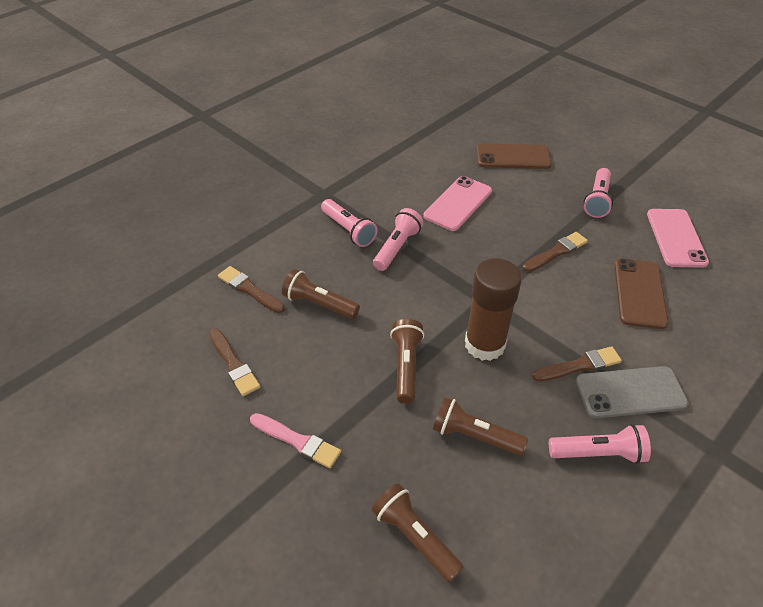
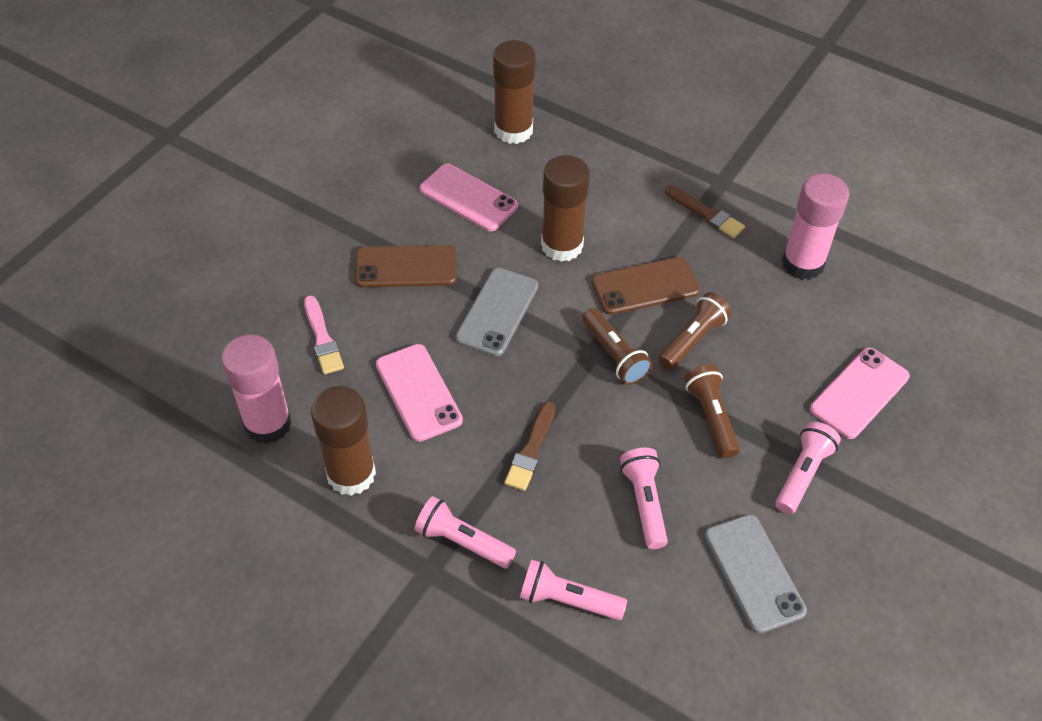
brown brush: [209,328,260,396] [218,266,285,313] [523,232,588,272] [532,346,622,382] = 4 -> [504,402,556,491] [665,185,745,238] = 2
brown flashlight: [282,269,360,319] [372,483,464,582] [390,319,424,403] [433,397,528,456] = 4 -> [582,308,652,385] [658,292,732,370] [684,364,740,458] = 3
brown glue stick: [465,258,522,361] = 1 -> [311,386,376,496] [493,40,536,144] [541,155,590,262] = 3
grey phone: [576,366,688,418] = 1 -> [455,268,538,357] [704,514,807,634] = 2
pink glue stick: none = 0 -> [221,334,292,444] [781,173,849,280] = 2
pink phone: [424,176,492,231] [647,209,709,268] = 2 -> [376,344,463,442] [420,163,518,231] [810,347,910,439] = 3

